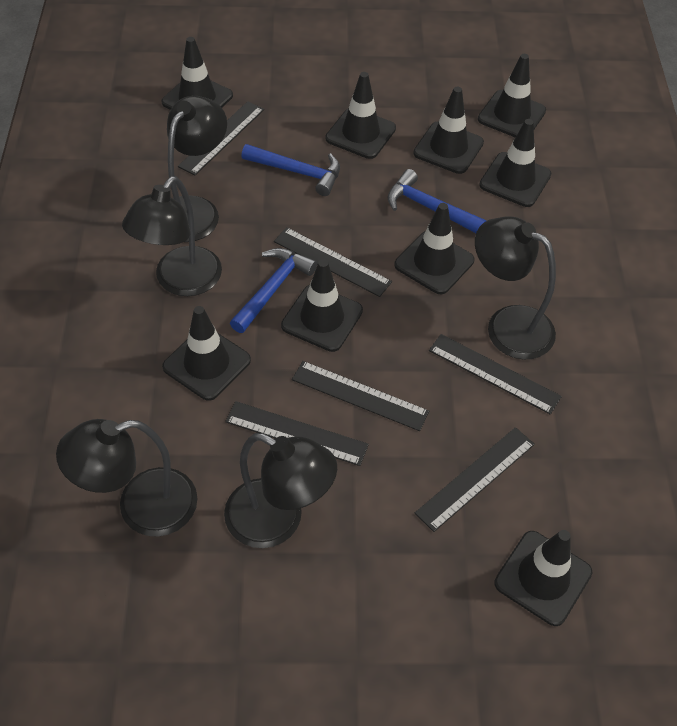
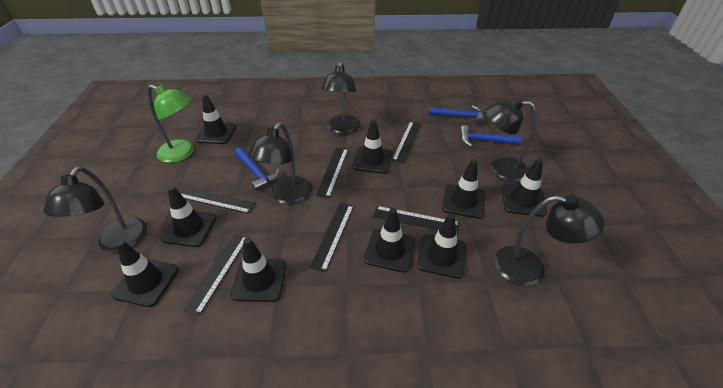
green lamp: none = 0 -> [147,84,194,163] = 1

